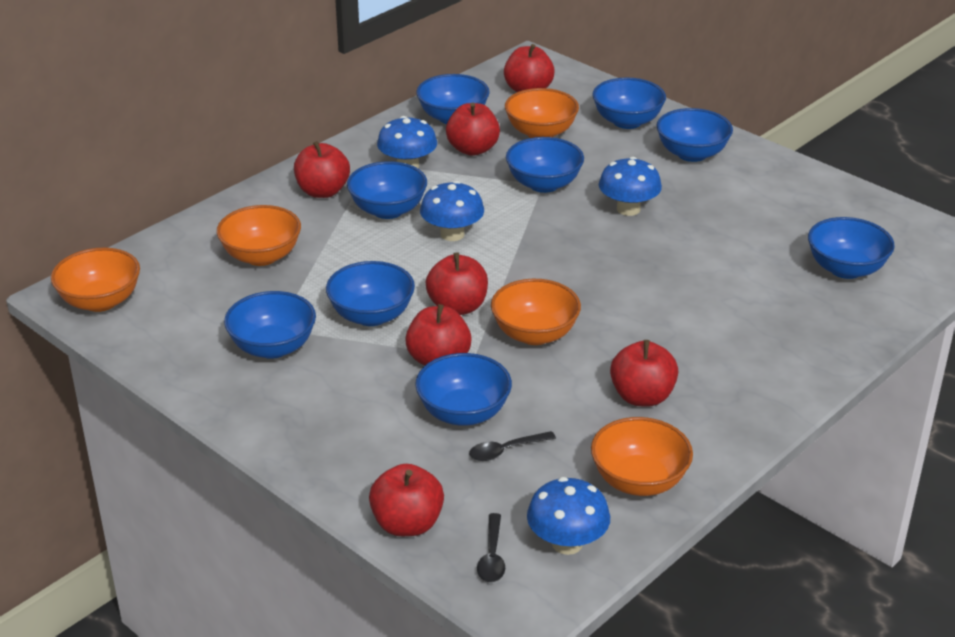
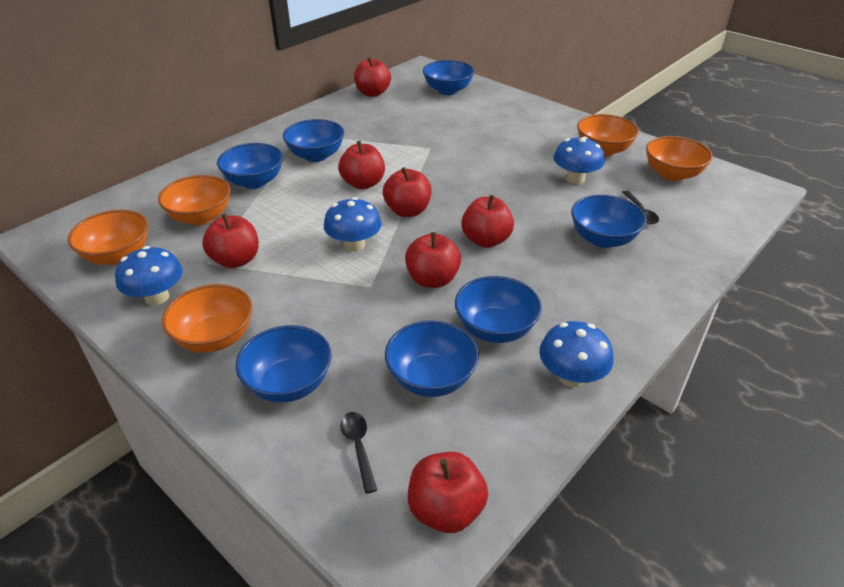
blue bowl: [224,291,316,359] [326,261,415,326] [347,161,427,219] [415,353,512,426] [416,74,490,124] [506,137,584,193] [593,78,666,129] [656,108,733,162] [808,217,895,279] = 9 -> [217,143,283,189] [236,325,332,403] [283,119,344,162] [385,321,479,397] [423,60,474,95] [455,276,542,343] [571,195,646,248] = 7

